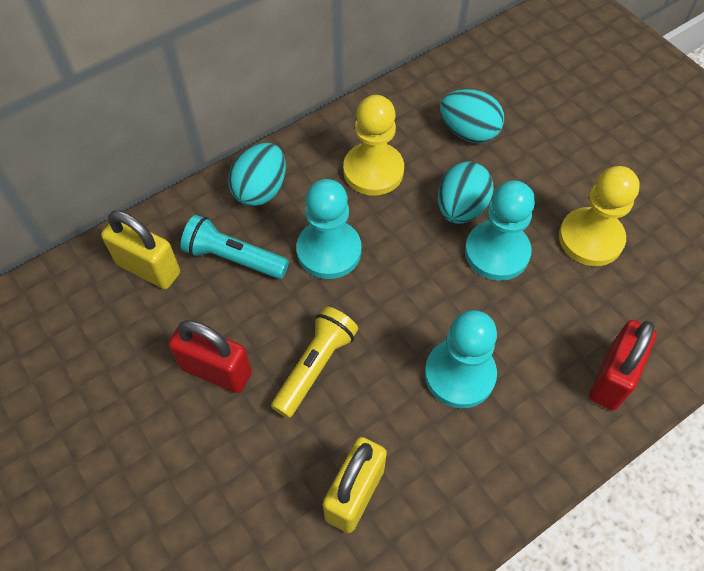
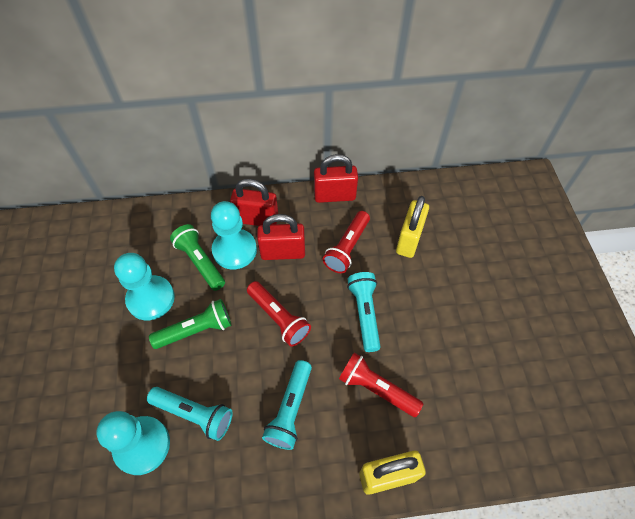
green flashlight: none = 0 -> [149,299,231,349] [170,224,225,291] = 2
red flashlight: none = 0 -> [247,281,311,347] [323,211,370,273] [339,353,423,417] = 3
red padlock: [169,320,252,393] [589,320,657,410] = 2 -> [230,179,278,226] [257,214,305,260] [314,154,358,203] = 3
turquoise egg: [228,143,286,206] [438,162,494,224] [440,89,504,143] = 3 -> none = 0
turquoise flashlight: [181,215,289,279] = 1 -> [147,387,232,441] [262,360,312,450] [347,272,380,352] = 3
yellow flashlight: [271,306,358,418] = 1 -> none = 0
yellow pawn: [343,95,404,196] [559,166,640,266] = 2 -> none = 0

